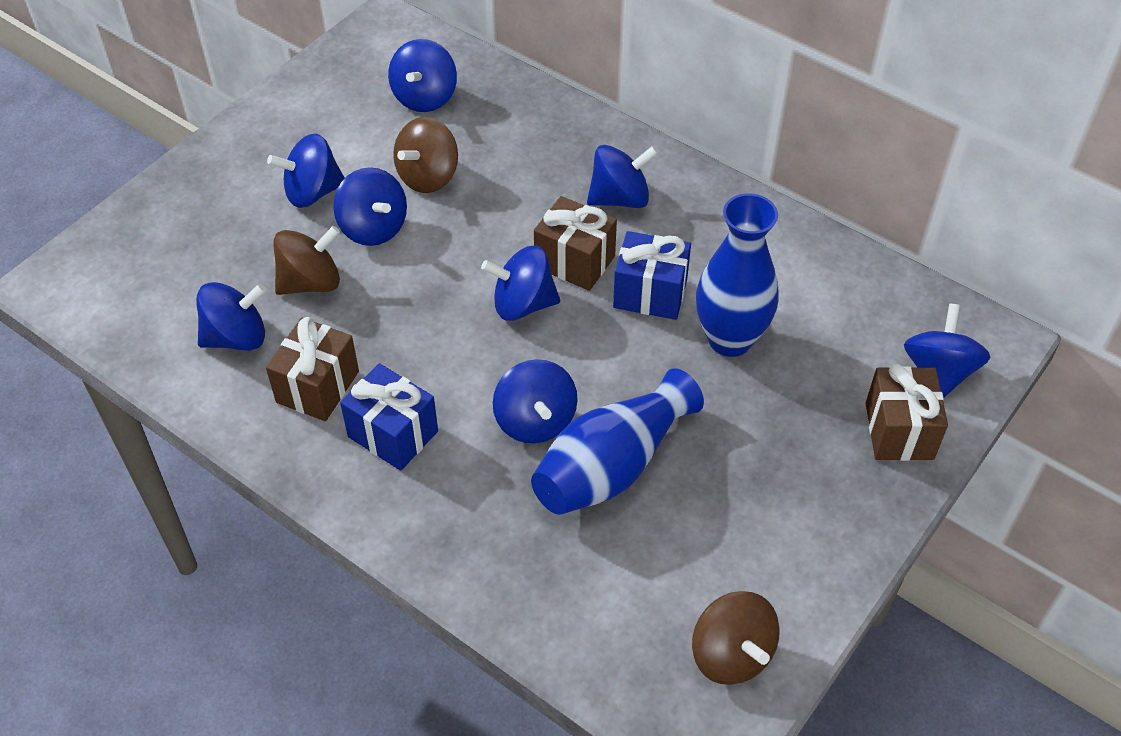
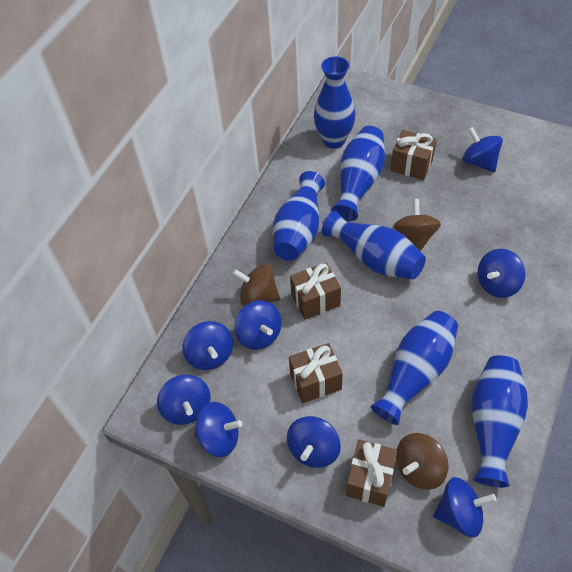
blue gift: [340,363,438,471] [613,231,691,320] = 2 -> none = 0
blue vase: [531,368,704,515] [696,193,778,357] = 2 -> [273,171,325,261] [314,56,356,149] [322,211,426,280] [332,126,385,221] [371,311,458,425] [472,355,528,487] = 6
brown gift: [266,317,359,421] [534,196,617,291] [866,364,948,461] = 3 -> [289,343,343,403] [290,262,341,320] [346,440,397,507] [391,130,437,180] = 4

